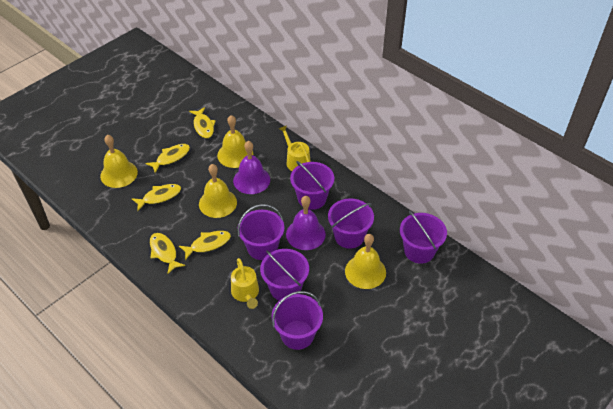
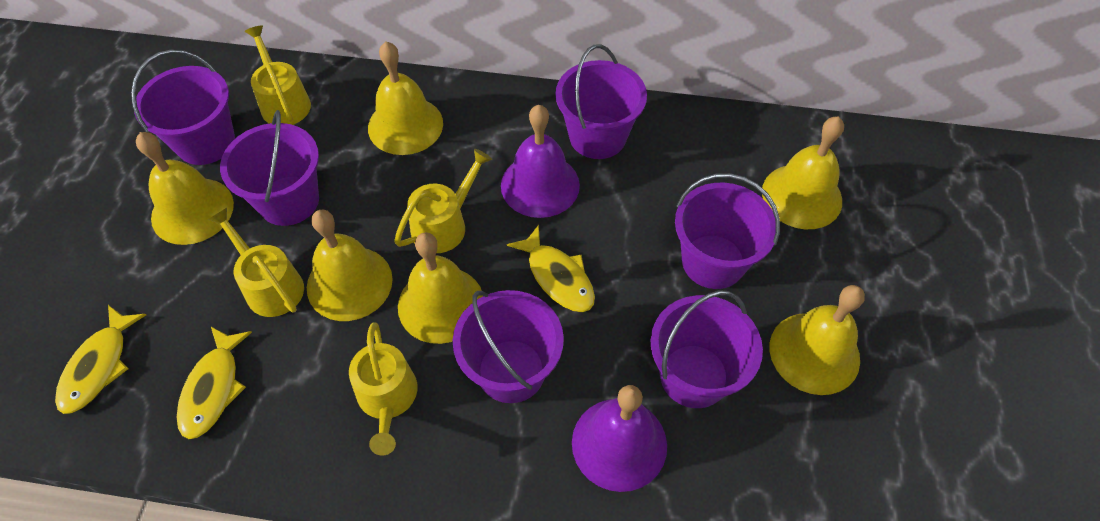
yellow bell: [100,135,138,188] [199,164,237,218] [217,115,253,168] [345,234,386,289] = 4 -> [136,132,234,245] [307,210,393,321] [368,41,443,155] [398,232,483,344] [762,116,844,229] [770,285,865,395] = 6
yellow fish: [132,184,181,211] [145,144,190,173] [150,233,185,274] [179,231,231,260] [189,107,216,138] = 5 -> [55,305,146,414] [177,327,252,439] [507,225,595,312] = 3
yellow watering can: [231,258,259,309] [279,125,311,171] = 2 -> [208,208,304,317] [245,25,311,125] [349,322,418,456] [394,149,492,253] = 4

